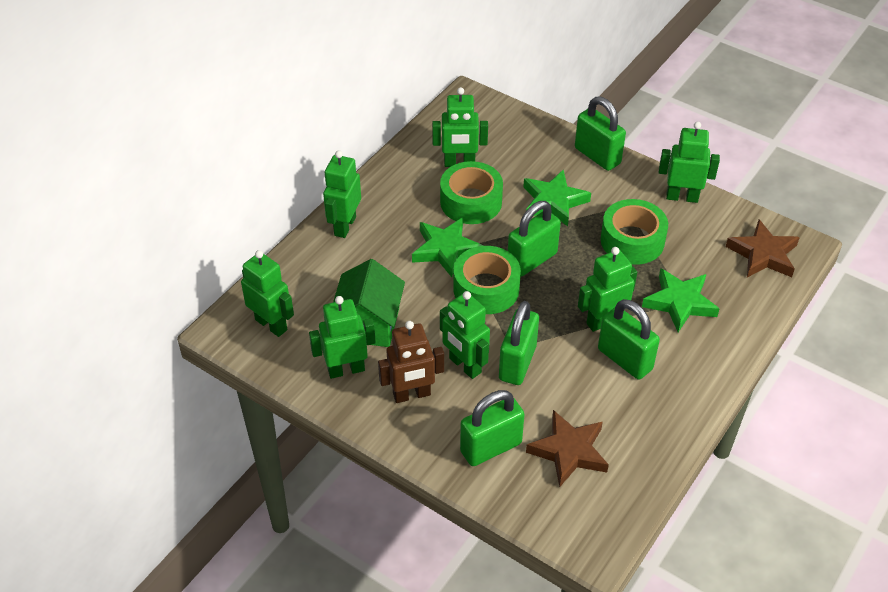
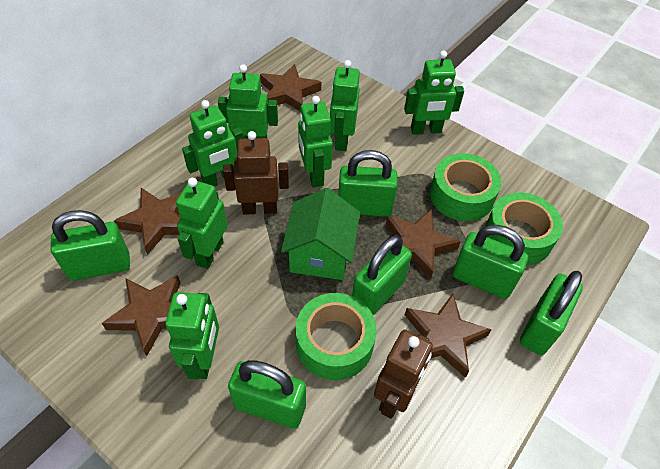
brown robot: [378,321,444,403] = 1 -> [223,131,289,215] [374,329,433,419] = 2
brown star: [526,410,609,487] [726,220,800,278] = 2 -> [102,275,180,356] [114,188,182,255] [260,64,321,112] [386,209,461,279] [405,293,492,378] = 5
green padlock: [460,390,525,466] [499,301,539,385] [508,201,561,276] [575,96,626,171] [598,299,660,379] = 5 -> [50,210,130,281] [228,360,306,429] [338,150,398,217] [352,235,412,315] [453,225,528,299] [520,271,583,355] = 6
green star: [412,217,483,277] [524,169,591,226] [642,268,719,332] = 3 -> none = 0

